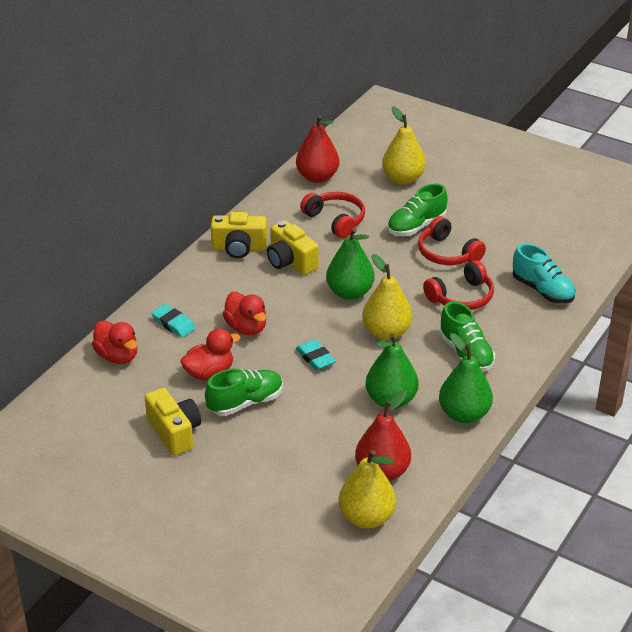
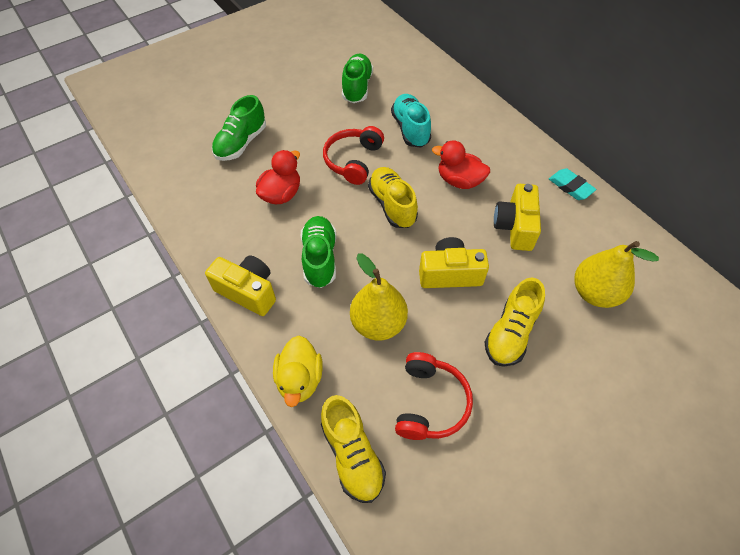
green pear: [326,228,375,300] [365,334,418,409] [439,333,493,423] = 3 -> none = 0
red duck: [92,320,137,364] [180,328,240,381] [223,292,266,335] = 3 -> [256,150,300,204] [432,140,490,189] = 2
red headphones: [300,192,365,238] [418,216,486,265] [423,260,494,310] = 3 -> [323,126,384,185] [395,352,473,440] = 2
red pear: [296,115,339,183] [355,390,411,481] = 2 -> none = 0
turquoise eraser: [151,304,196,338] [296,339,336,370] = 2 -> [549,168,597,200] = 1
yellow duck: none = 0 -> [273,336,323,407] = 1
yellow pear: [338,450,396,529] [362,254,413,340] [382,106,426,185] = 3 -> [350,254,408,341] [575,241,659,308] = 2
yellow shoe: none = 0 -> [321,395,386,503] [368,167,418,228] [485,278,545,367] = 3

